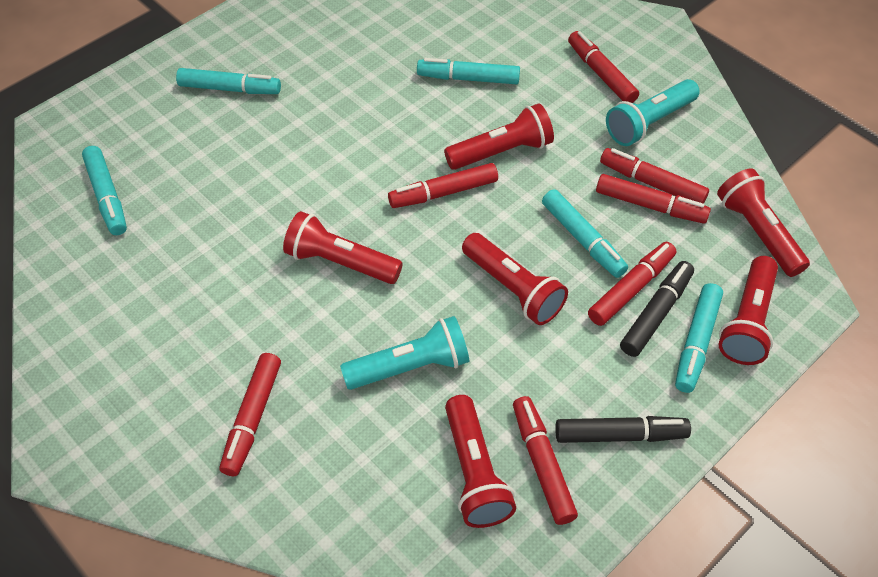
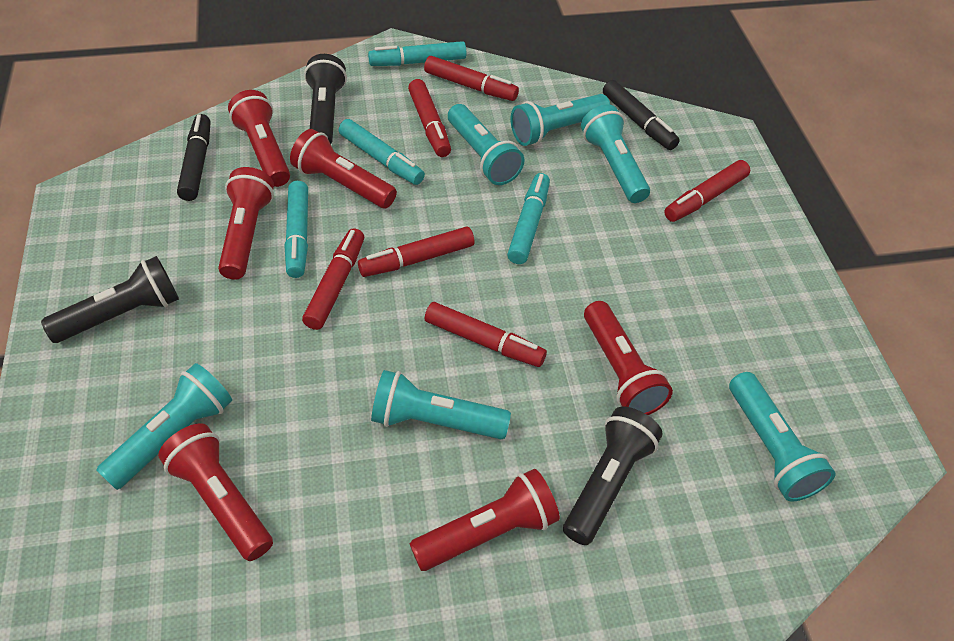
black flashlight: none = 0 -> [41,256,179,343] [304,54,347,144] [563,407,663,545] = 3
red marker: [219,353,281,476] [388,163,498,208] [513,396,578,525] [568,31,639,103] [588,242,676,326] [596,174,711,224] [600,148,709,204] = 7 -> [302,228,364,330] [358,226,475,277] [408,79,451,157] [424,56,519,101] [425,302,547,367] [664,160,750,222] = 6
turquoise flashlight: [340,316,469,390] [606,79,700,146] = 2 -> [96,363,232,490] [371,370,511,439] [448,104,525,185] [511,94,610,146] [581,104,650,203] [729,372,835,502] = 6
turquoise marker: [82,146,127,235] [176,68,281,94] [417,58,520,84] [542,189,628,278] [675,283,723,393] = 5 -> [284,181,308,278] [339,119,425,185] [368,41,466,66] [507,173,550,264] = 4

